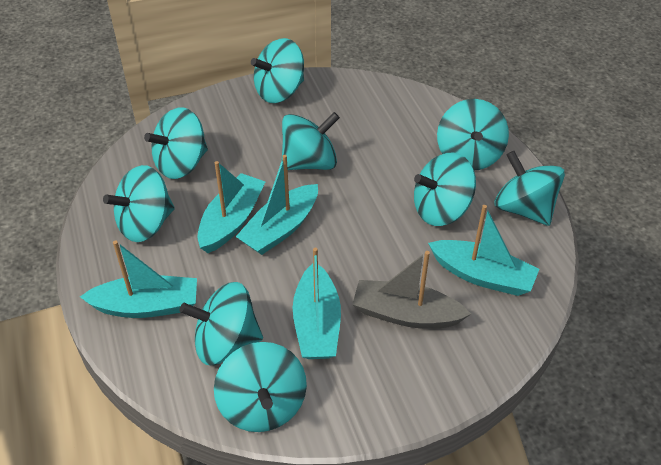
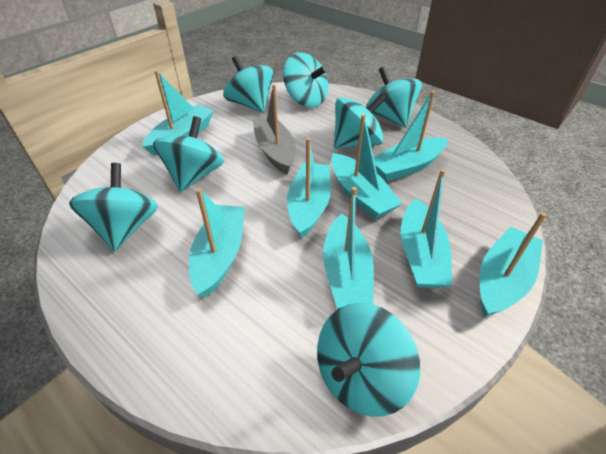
turquoise boat: [80,240,197,318] [197,161,265,253] [236,155,318,255] [293,248,341,359] [428,205,539,296] = 5 -> [142,70,214,156] [189,188,245,297] [287,137,331,238] [323,187,374,308] [331,114,402,219] [374,91,448,182] [401,169,452,288] [480,212,547,317] = 8
turquoise spinning top: [103,165,175,242] [144,107,208,179] [179,282,263,365] [214,342,307,432] [251,38,304,103] [282,112,340,170] [414,152,476,226] [437,99,509,170] [495,151,565,226] = 9 -> [69,163,158,251] [153,116,224,192] [223,56,274,113] [283,53,329,107] [317,303,420,416] [334,93,386,149] [366,66,422,128] = 7

